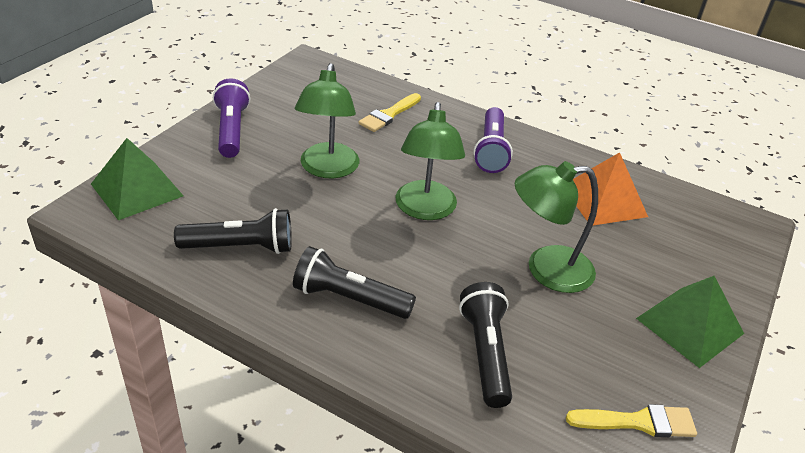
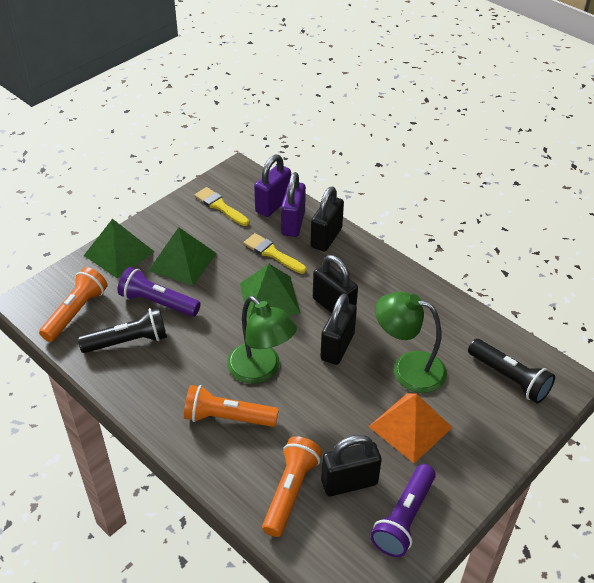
black flashlight: [174,208,292,254] [293,246,416,319] [459,282,512,408] = 3 -> [78,307,167,353] [468,339,555,404] = 2
black padlock: none = 0 -> [311,187,344,252] [313,255,358,313] [320,294,357,365] [321,435,382,496] = 4
green lamp: [295,63,359,178] [395,102,465,220] [515,161,598,293] = 3 -> [227,296,297,384] [375,292,447,393] = 2
green pyramid: [91,138,184,220] [636,276,744,368] = 2 -> [84,219,155,279] [148,227,217,286] [240,264,301,320] = 3
orange flashlight: none = 0 -> [39,267,108,342] [184,385,279,427] [262,436,322,537] = 3
purple padlock: none = 0 -> [254,154,291,217] [281,172,306,237] = 2

